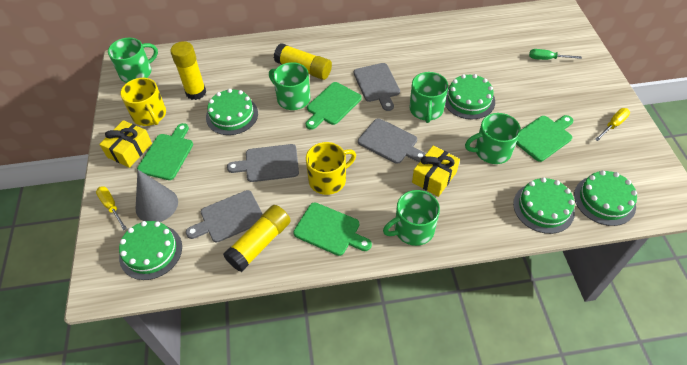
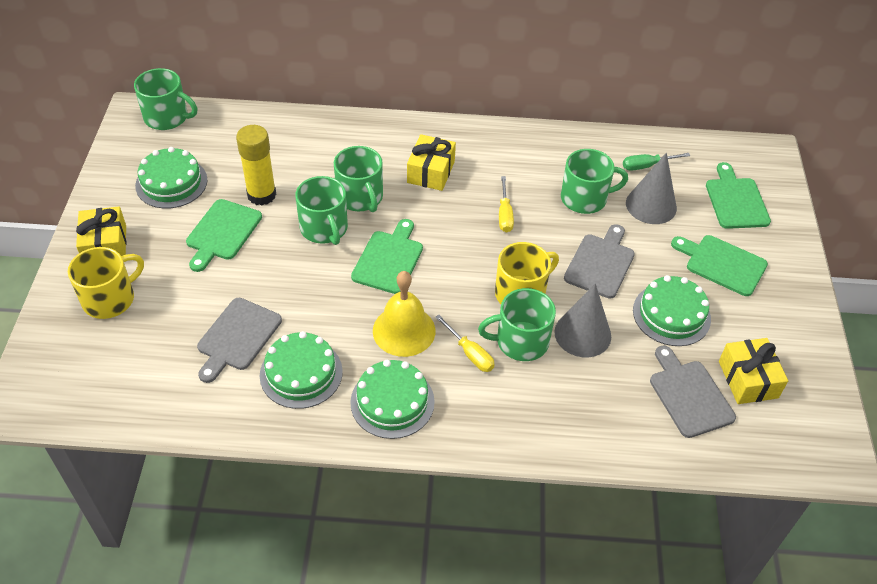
green cake: [119,221,182,280] [206,89,258,135] [445,74,495,119] [513,177,575,234] [574,170,637,226] = 5 -> [135,147,207,209] [260,331,343,409] [350,360,435,439] [633,275,711,346] = 4
grey cone: [136,170,178,222] = 1 -> [555,283,611,358] [626,153,677,224] = 2
grey cutting board: [186,190,263,242] [227,144,299,182] [354,63,400,111] [358,119,426,164] = 4 -> [197,298,282,383] [564,224,635,299] [650,346,736,438] = 3
yellow bell: none = 0 -> [373,271,435,357] = 1
yellow gift: [99,120,152,168] [412,146,460,197] = 2 -> [76,207,126,256] [407,134,456,191] [719,338,788,404] = 3
yellow glue stick: [170,41,206,100] [223,205,291,272] [274,43,332,80] = 3 -> [236,125,276,205] = 1

